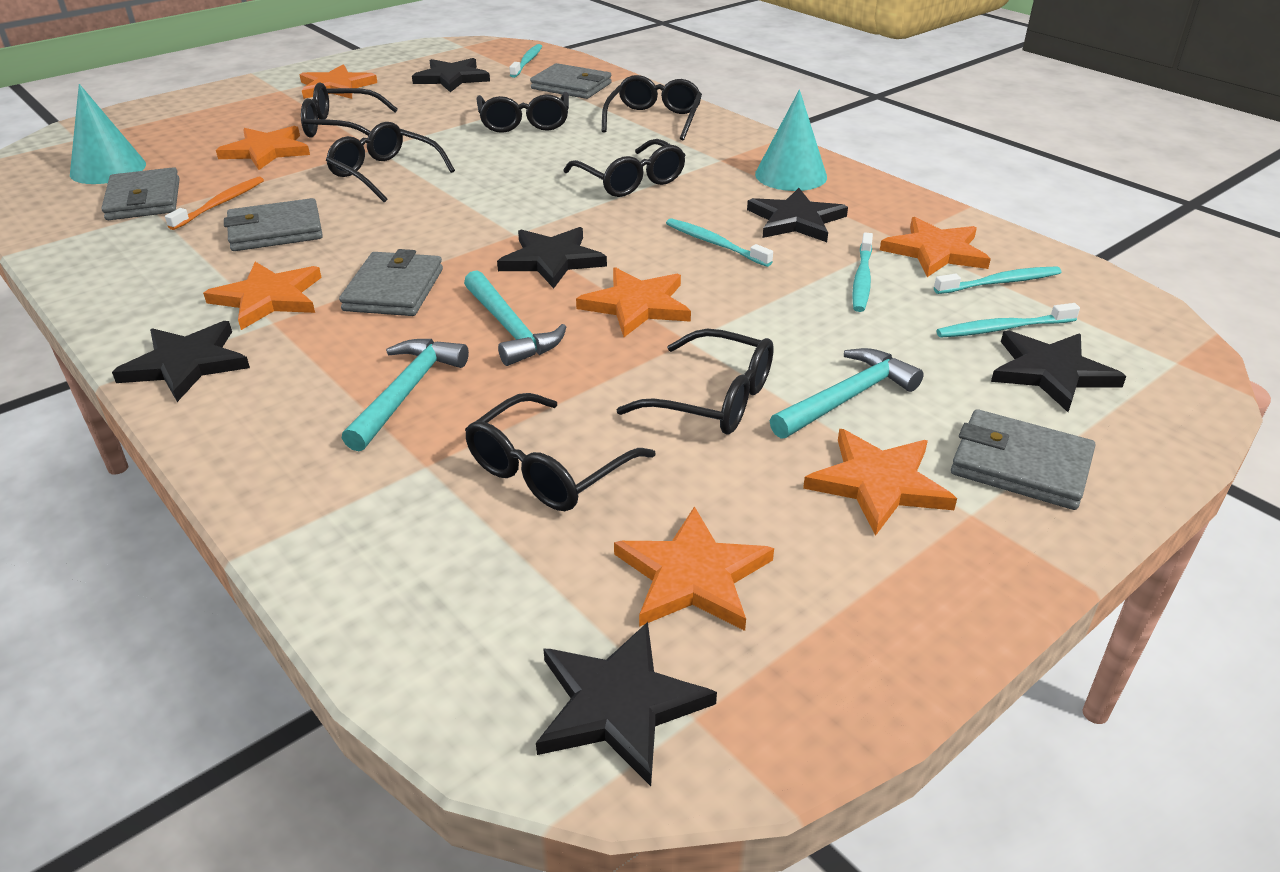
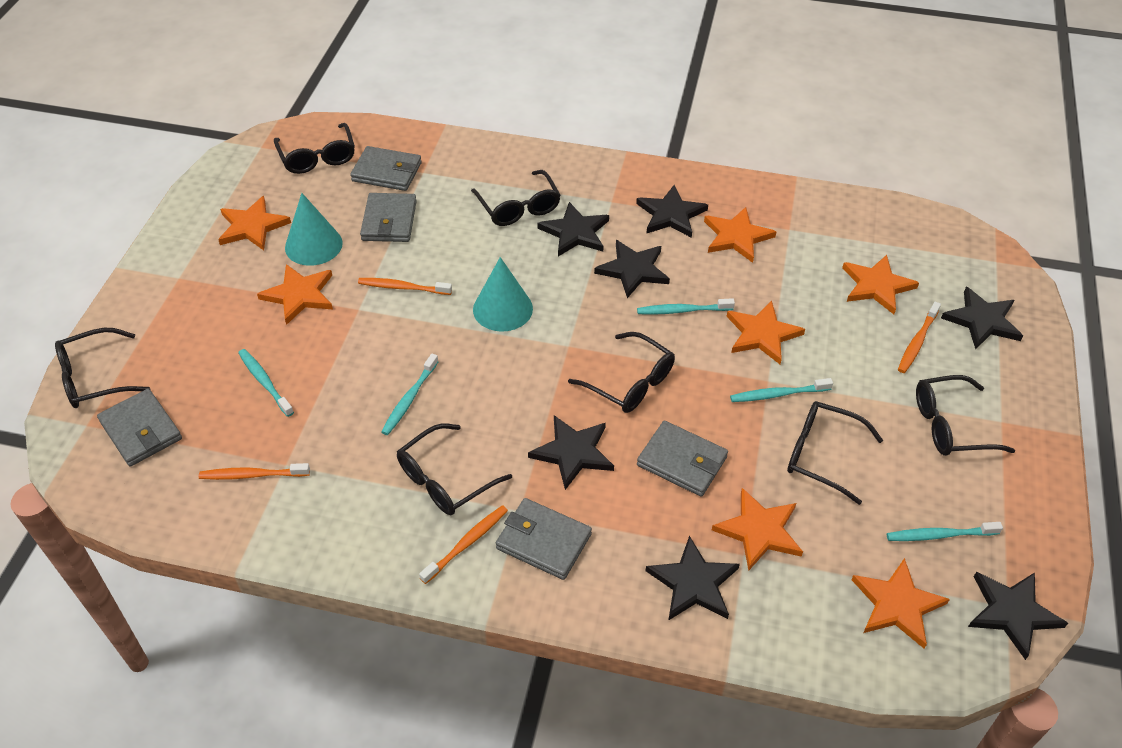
black star: [112,321,250,402] [412,58,490,92] [497,227,607,288] [536,622,717,786] [747,188,848,242] [991,330,1126,412] = 6 -> [528,415,614,490] [538,202,609,256] [594,240,670,298] [636,185,708,238] [646,536,740,621] [941,287,1023,350] [968,572,1068,660] = 7
orange toothbrush: [165,176,264,230] = 1 -> [199,463,310,480] [358,278,452,295] [419,505,508,584] [898,302,941,373] = 4
turquoise hammer: [342,339,469,452] [464,270,566,366] [769,348,924,439] = 3 -> none = 0

